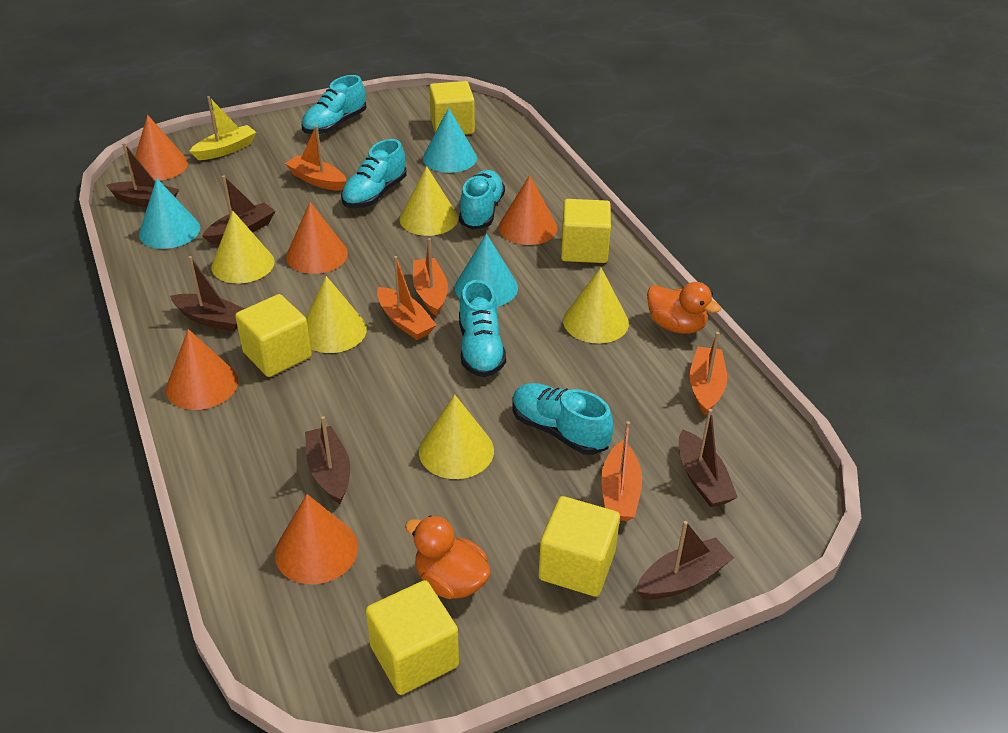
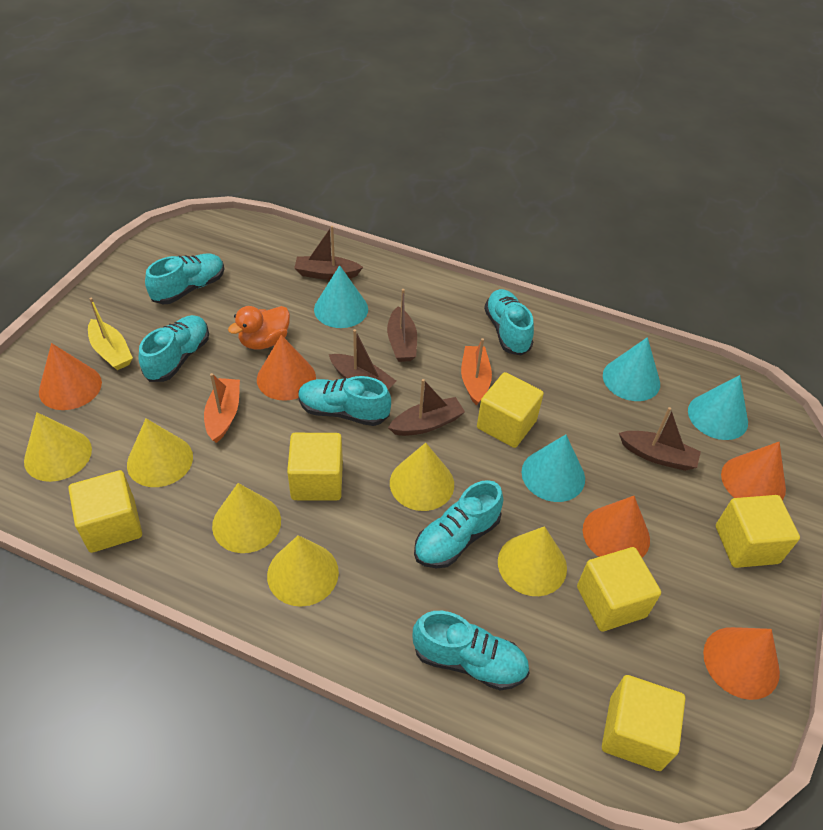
brown boat: [106,143,179,207] [170,256,244,332] [202,175,275,245] [305,416,350,504] [636,521,734,599] [679,409,738,507] = 6 -> [294,226,363,280] [329,329,396,390] [387,289,417,362] [388,379,465,436] [619,407,701,471] = 5
orange boat: [285,126,347,191] [377,256,436,340] [413,238,448,316] [601,421,642,521] [690,332,727,415] = 5 -> [204,373,240,443] [461,338,492,405] = 2
orange duck: [405,516,491,599] [647,282,721,334] = 2 -> [228,306,290,350] = 1
turquoise cone: [139,178,200,249] [423,108,477,173] [455,234,518,307] = 3 -> [314,265,368,328] [521,434,585,502] [603,337,660,401] [688,375,748,440] = 4
turquoise shoe: [302,75,366,135] [341,139,407,208] [459,170,505,230] [459,280,506,377] [512,383,614,455] = 5 -> [139,315,209,382] [145,253,224,304] [298,376,391,426] [413,611,529,690] [414,480,503,568] [484,289,534,356] = 6
yellow cone: [211,211,275,284] [306,276,367,353] [400,166,458,236] [419,395,494,479] [563,267,629,344] = 5 -> [24,412,92,482] [127,418,193,487] [212,483,281,553] [267,535,339,607] [390,443,454,511] [498,526,567,596] = 6
yellow cube: [235,294,312,377] [366,580,459,695] [429,81,475,134] [539,496,620,597] [561,199,611,263] = 5 -> [68,470,142,553] [287,433,343,501] [477,372,544,448] [577,547,661,632] [602,675,685,771] [716,495,800,568] = 6

